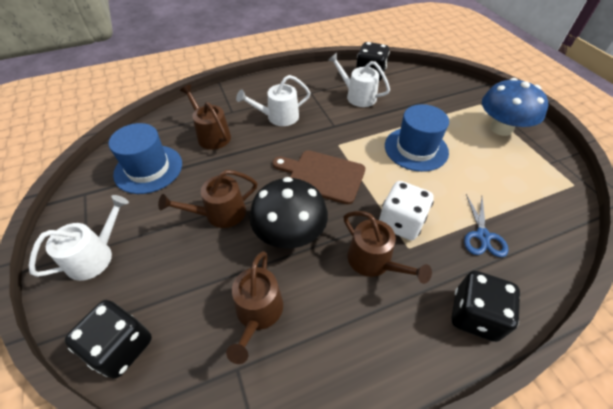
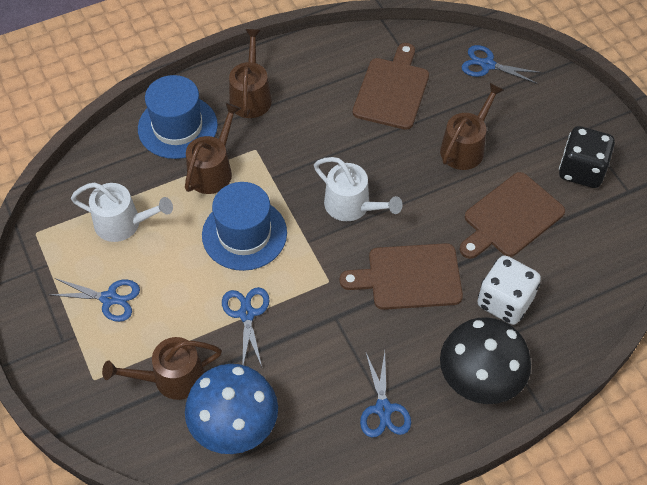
black dice: [65,300,152,378] [356,42,390,81] [451,271,520,342] = 3 -> [559,126,615,188] = 1
blue scissors: [464,194,508,257] = 1 -> [50,278,140,322] [222,287,269,367] [360,351,411,437] [462,45,541,84] = 4
brown cutting board: [272,150,365,204] = 1 -> [340,243,463,310] [353,43,429,130] [459,172,565,259] = 3
white watering can: [28,195,129,281] [236,75,311,126] [328,53,390,107] = 3 -> [71,182,173,242] [314,157,402,221] = 2

